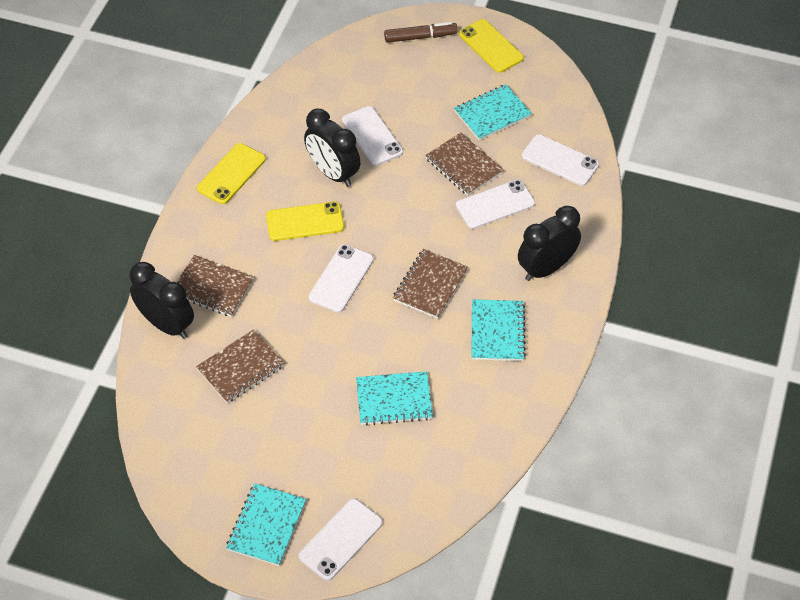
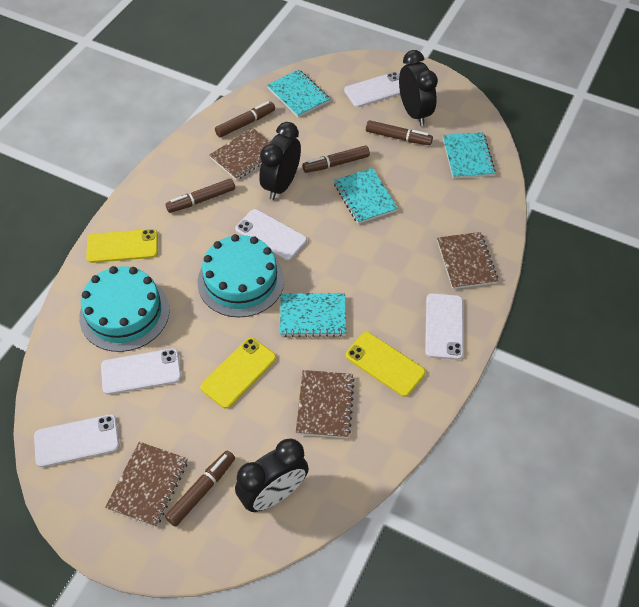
brown marker: [384,22,458,43] = 1 -> [165,450,235,527] [166,178,235,213] [215,101,275,138] [302,145,370,173] [366,120,433,145] = 5
turquoise cake: none = 0 -> [79,266,170,352] [197,234,284,317] = 2

